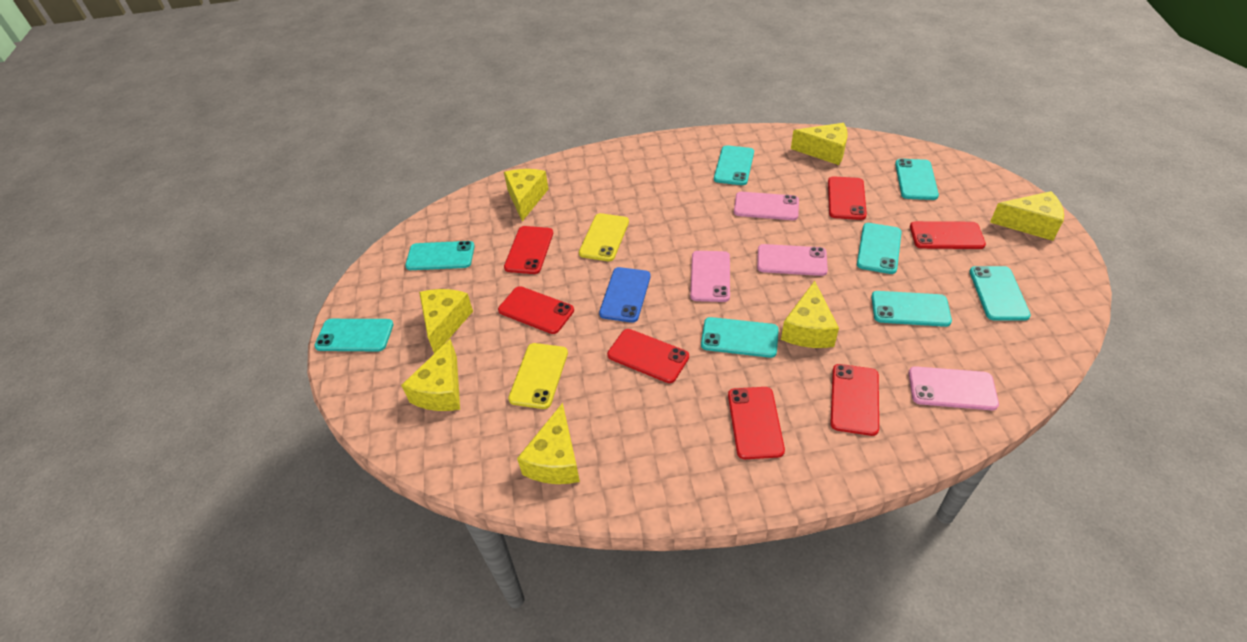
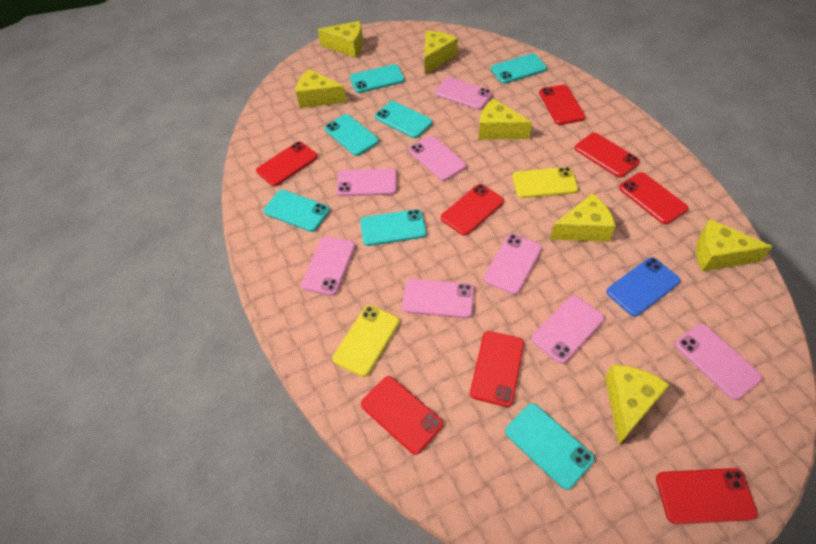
pink phone: [690,251,730,302] [734,192,799,220] [757,244,828,276] [909,366,999,410] = 4 -> [301,236,355,296] [336,168,397,196] [402,279,474,318] [409,136,466,181] [435,77,492,110] [484,234,542,295] [531,295,604,364] [675,324,762,400] = 8
red phone: [498,286,574,334] [504,226,553,274] [607,329,689,383] [728,387,785,459] [828,176,867,220] [830,364,879,436] [910,221,986,249] = 7 -> [256,142,318,186] [361,376,443,455] [441,184,504,236] [470,331,524,407] [539,85,586,125] [575,133,640,178] [619,172,688,224] [656,468,758,524] = 8
turquoise phone: [314,319,394,351] [405,241,475,270] [701,317,779,358] [714,145,754,185] [857,223,902,274] [871,291,952,327] [895,159,939,200] [969,266,1031,321] = 8 -> [263,190,330,232] [324,114,379,156] [350,64,405,93] [360,209,427,246] [375,101,433,138] [491,54,547,84] [505,403,594,490] = 7

